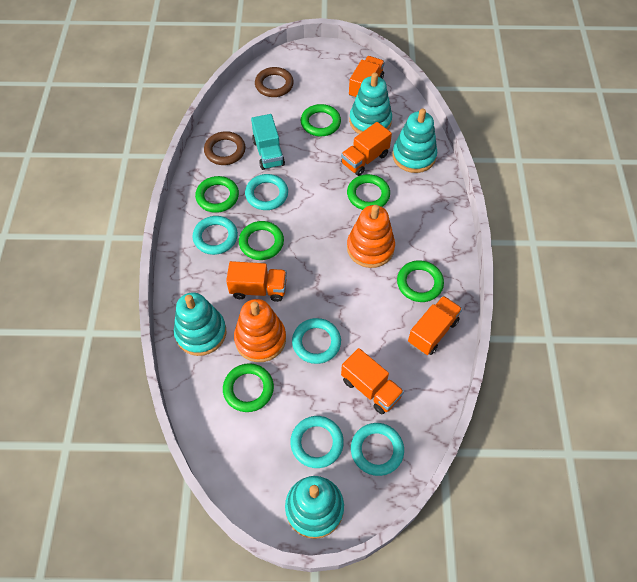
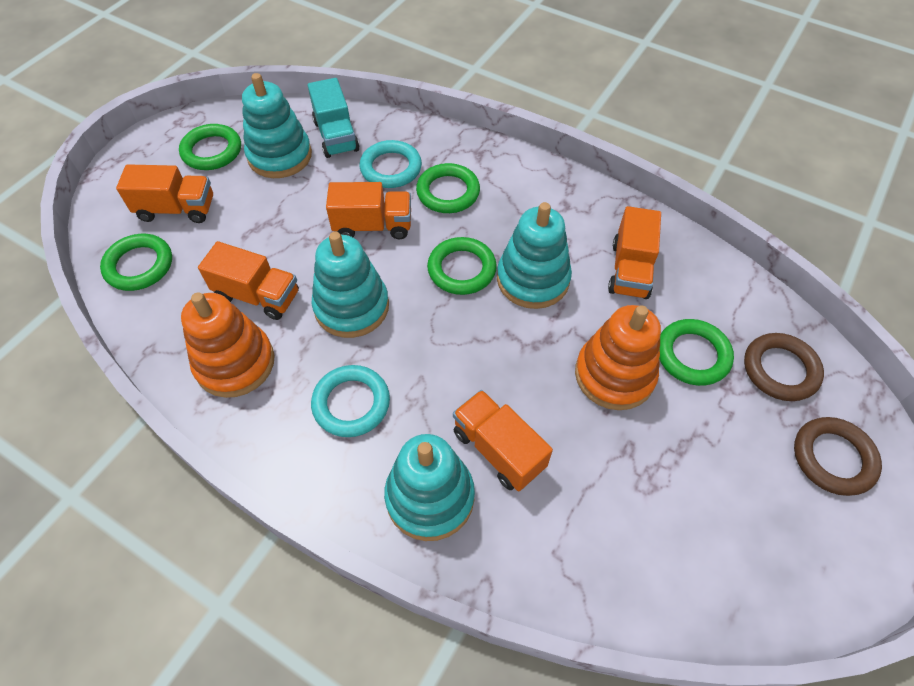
green ring: [195,176,239,213] [223,363,274,412] [239,221,284,260] [301,104,341,136] [347,174,390,210] [397,260,444,302] = 6 -> [100,234,172,291] [179,124,241,170] [416,163,480,213] [427,237,497,295] [659,319,734,386] = 5
turquoise ring: [193,216,238,255] [245,174,288,210] [290,416,344,468] [292,318,341,364] [351,423,404,476] = 5 -> [311,365,390,437] [360,140,422,188] = 2

